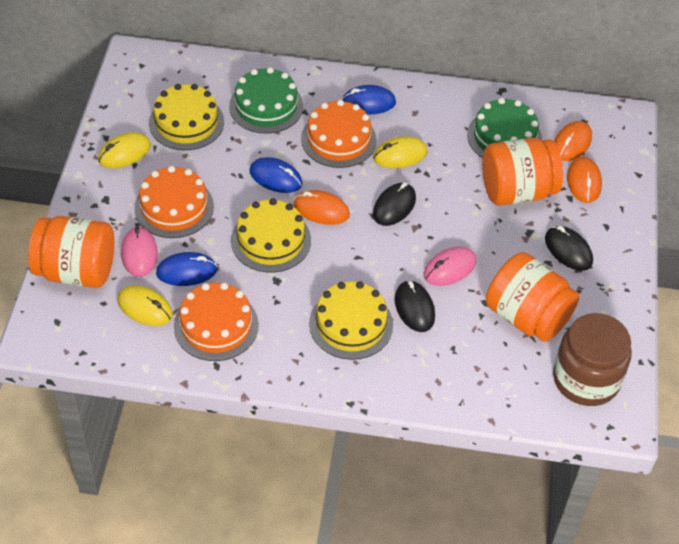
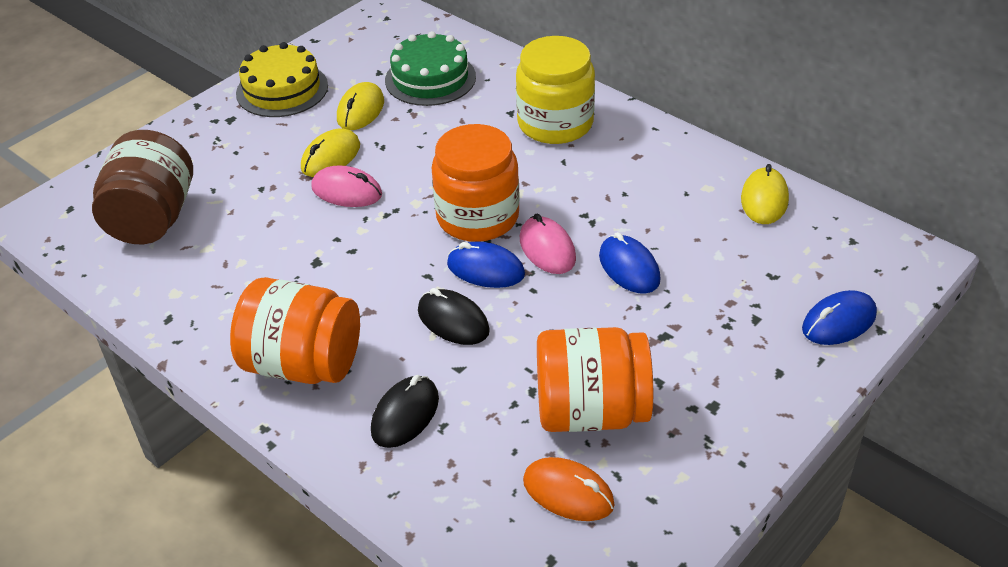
black mouse: [373,182,416,226] [395,280,435,332] [545,226,593,271] = 3 -> [371,375,439,448] [418,288,490,345] = 2
green cake: [229,67,303,134] [467,98,542,158] = 2 -> [385,31,476,106] = 1
orange cake: [134,166,214,238] [174,282,259,361] [301,100,377,168] = 3 -> none = 0
orange mouse: [293,190,350,225] [554,121,592,161] [567,157,602,203] = 3 -> [523,457,615,521] = 1
yellow cake: [149,84,224,150] [231,198,311,272] [309,281,393,360] = 3 -> [236,42,328,117] = 1
yellow jar: none = 0 -> [516,36,595,144] = 1

